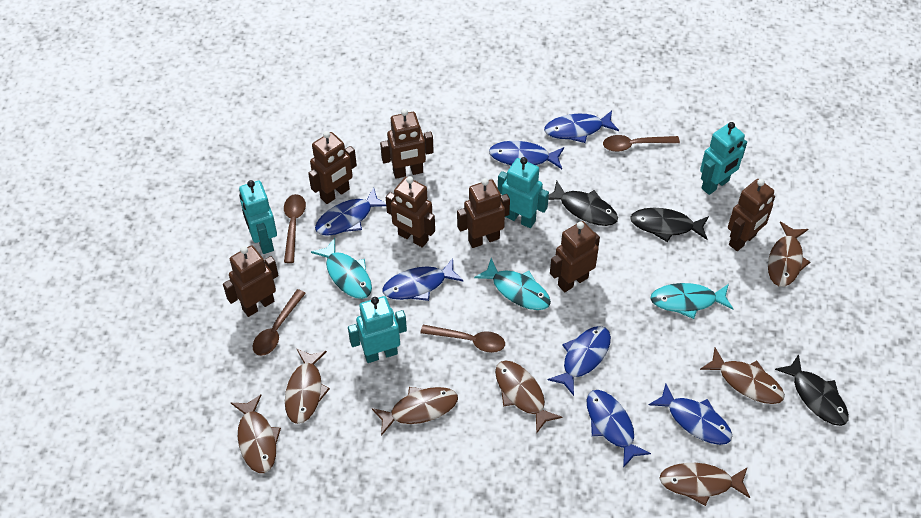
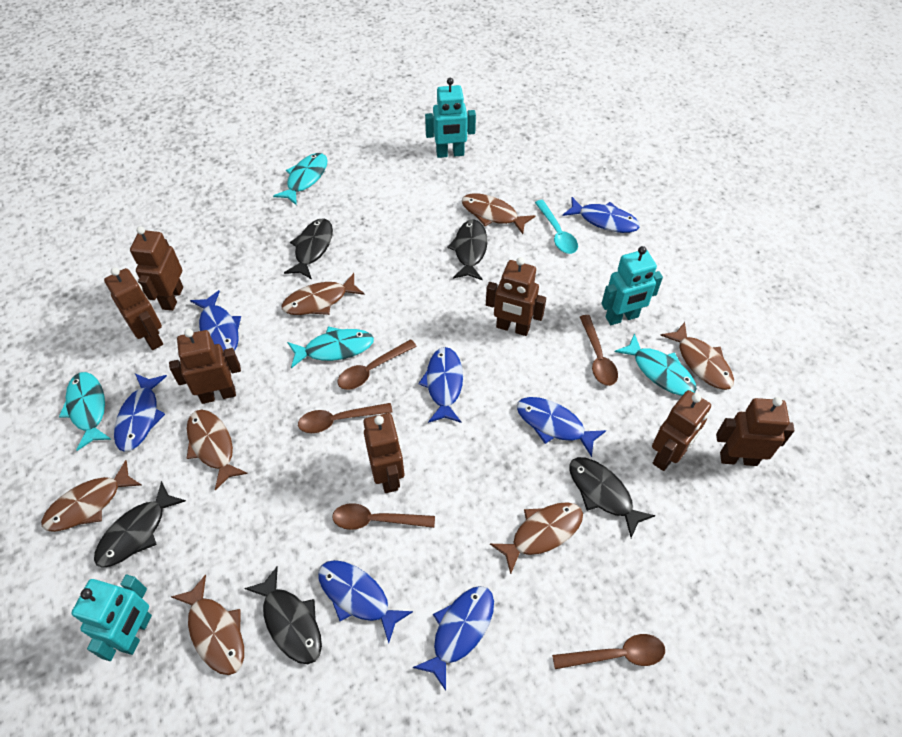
black fish: [548,181,618,226] [630,208,709,242] [775,354,849,426] = 3 -> [94,481,186,568] [244,566,322,664] [284,219,333,280] [447,219,487,280] [569,457,656,538] = 5
brown spoon: [253,289,306,356] [284,194,306,263] [420,325,505,353] [603,135,680,152] = 4 -> [298,403,393,433] [332,503,435,530] [338,339,417,390] [552,634,665,669] [580,315,618,386] = 5
turquoise fish: [311,238,372,299] [474,258,551,310] [650,283,733,319] = 3 -> [59,372,112,451] [273,153,327,205] [287,326,374,368] [615,333,697,396] = 4
turquoise robot: [239,180,277,254] [348,296,407,363] [498,157,549,228] [700,122,747,195] = 4 -> [72,575,152,661] [425,78,476,158] [601,246,663,325] = 3
turquoise spoon: none = 0 -> [535,200,578,254] = 1

